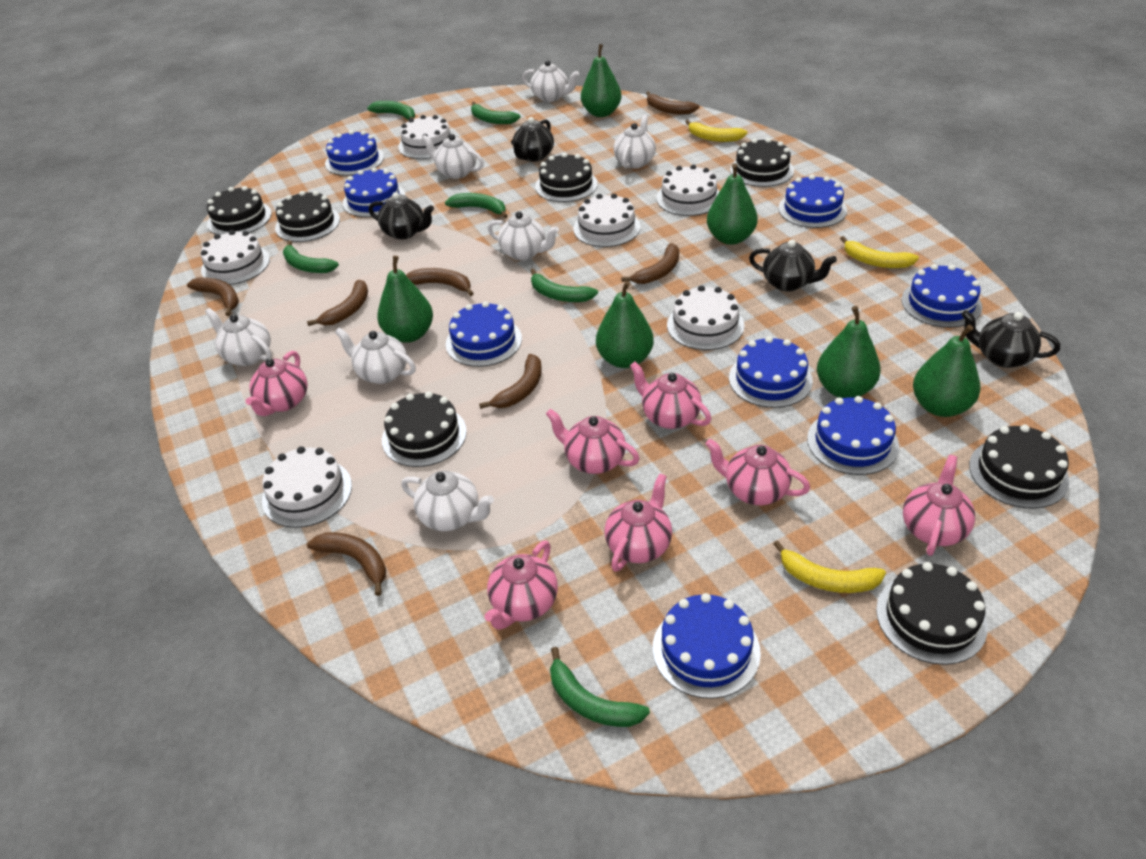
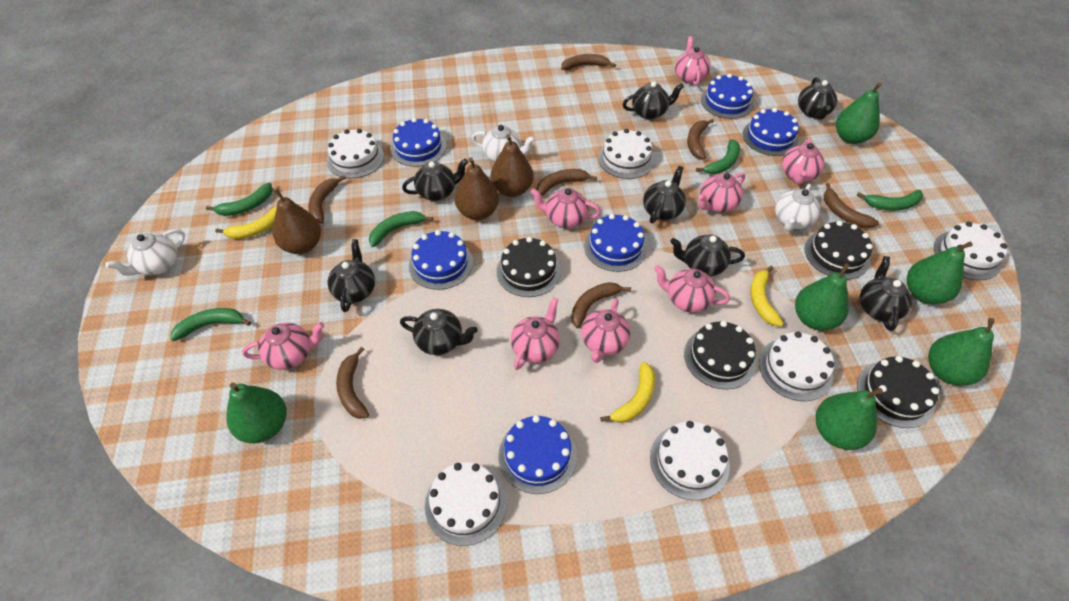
black cake: [207,186,272,235] [275,191,340,242] [382,391,467,467] [535,153,598,202] [730,138,794,187] [876,562,988,665] [969,425,1069,509] = 7 -> [496,237,561,297] [684,321,757,389] [805,221,873,279] [857,356,939,428] = 4
black teapot: [369,192,434,240] [511,117,554,162] [749,240,837,292] [961,310,1060,368] = 4 -> [328,239,375,312] [400,309,478,355] [402,159,468,201] [623,81,684,119] [643,166,686,224] [670,234,745,277] [798,77,837,120] [860,256,912,331] = 8
blue cake: [325,130,384,176] [343,168,405,217] [446,301,522,367] [653,593,761,699] [729,336,813,408] [778,175,847,228] [807,396,899,475] [901,264,982,328] = 8 -> [391,118,446,167] [409,230,473,290] [499,415,577,494] [584,214,647,272] [701,74,754,119] [743,108,799,156] = 6
brown pear: none = 0 -> [273,188,321,254] [455,157,499,220] [491,134,534,197] = 3
green banana: [283,240,339,273] [367,101,415,120] [445,193,508,218] [471,102,520,124] [531,268,598,302] [550,647,650,727] = 6 -> [170,308,251,341] [206,183,273,216] [369,211,433,247] [696,139,740,174] [856,190,923,211] = 5
pink teapot: [246,351,308,416] [485,541,558,630] [546,409,640,474] [604,473,672,572] [630,362,711,429] [706,439,810,505] [903,455,975,556] = 7 -> [242,322,324,370] [511,297,560,370] [530,188,601,228] [581,299,630,363] [654,265,730,313] [675,36,711,86] [698,173,745,212] [782,138,824,185] = 8
white teapot: [205,308,272,366] [335,328,416,384] [401,471,494,531] [422,134,484,179] [488,211,559,260] [522,60,579,102] [614,115,656,169] = 7 -> [106,229,185,276] [472,125,535,162] [775,184,820,231] = 3

